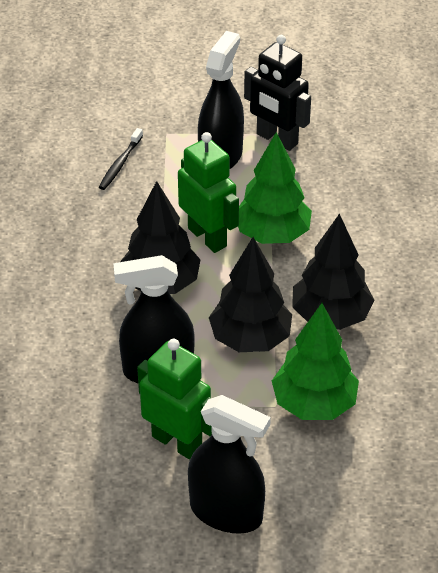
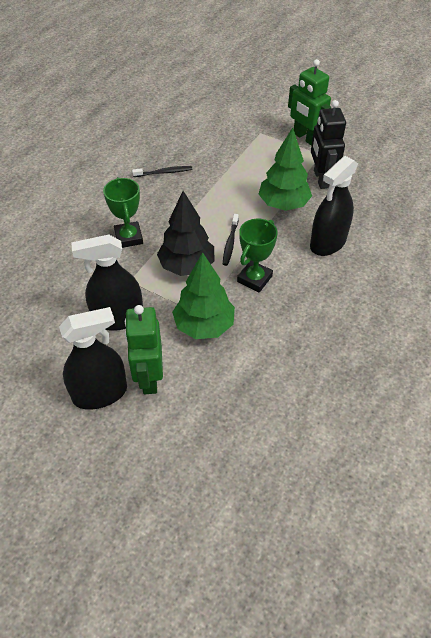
black toothbrush: [99,128,143,190] = 1 -> [132,166,192,177] [223,214,239,266] = 2
black tree: [120,181,200,294] [209,237,292,352] [292,213,375,330] = 3 -> [157,191,214,276] = 1
green trophy: none = 0 -> [103,177,143,248] [237,219,278,292] = 2

